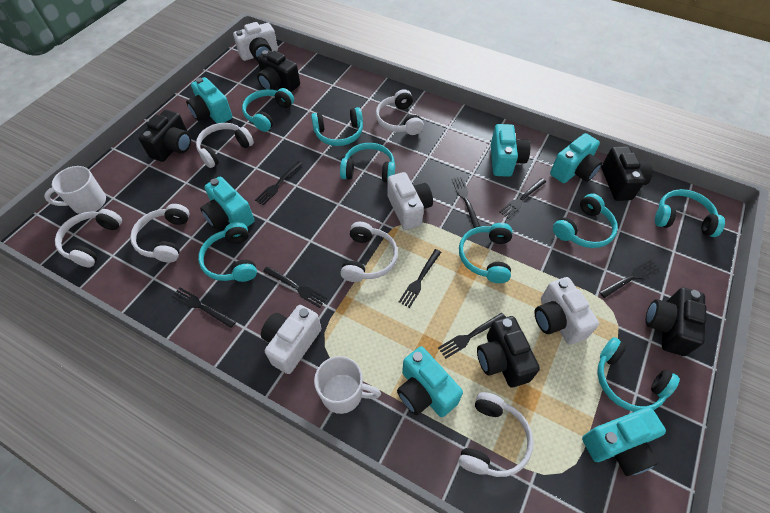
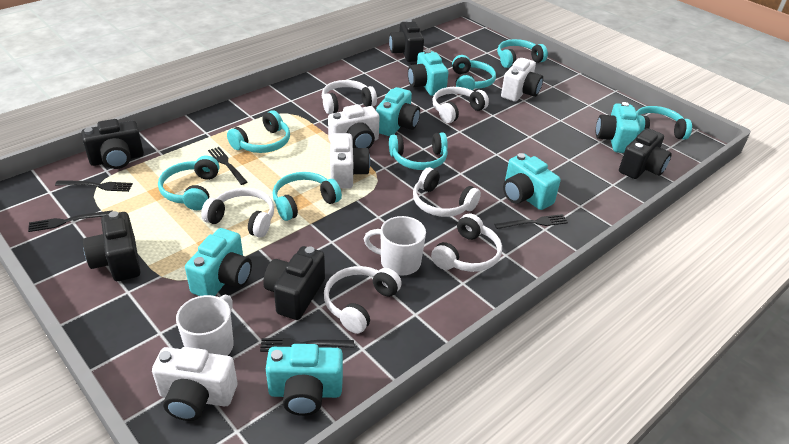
black fork: [171,288,236,328] [255,161,303,205] [263,266,327,308] [399,249,441,308] [438,313,506,359] [452,177,481,228] [499,178,546,218] [599,260,660,298] = 8 -> [28,210,113,232] [55,180,133,192] [208,147,247,185] [260,338,354,352] [494,214,568,229] = 5
turquoise headphones: [198,222,257,282] [242,88,294,132] [311,107,363,146] [340,143,395,183] [459,223,513,283] [553,193,618,248] [597,337,680,412] [655,189,725,237] = 8 -> [158,155,219,210] [227,110,290,153] [273,172,342,221] [389,132,448,170] [452,55,496,90] [497,39,548,68] [636,106,692,140] = 7

